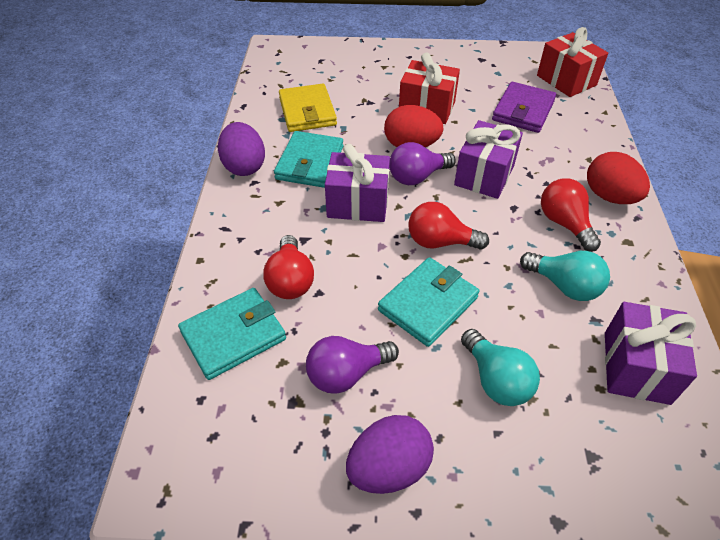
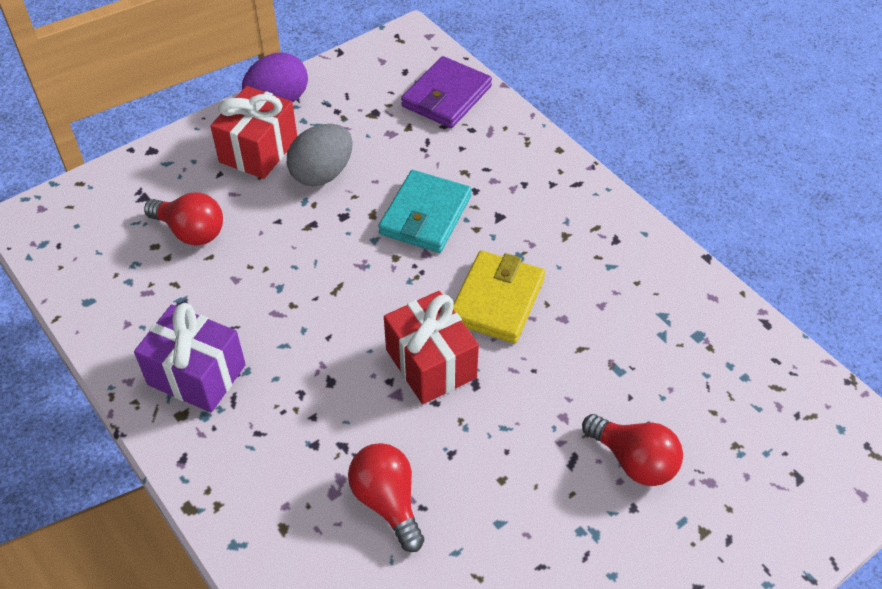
grey egg: none = 0 -> [287,124,353,186] = 1
purple egg: [218,122,265,176] [346,415,434,494] = 2 -> [242,52,308,102] = 1
purple gift: [325,144,390,222] [454,120,523,199] [605,302,697,405] = 3 -> [134,303,246,413] = 1
purple light bulb: [306,336,399,394] [389,142,456,185] = 2 -> none = 0
red egg: [384,105,444,147] [587,152,650,204] = 2 -> none = 0
turquoise light bulb: [461,329,540,406] [520,251,610,301] = 2 -> none = 0
turquoise wallet: [178,288,286,380] [274,131,343,188] [378,257,480,347] = 3 -> [378,170,472,253] = 1

